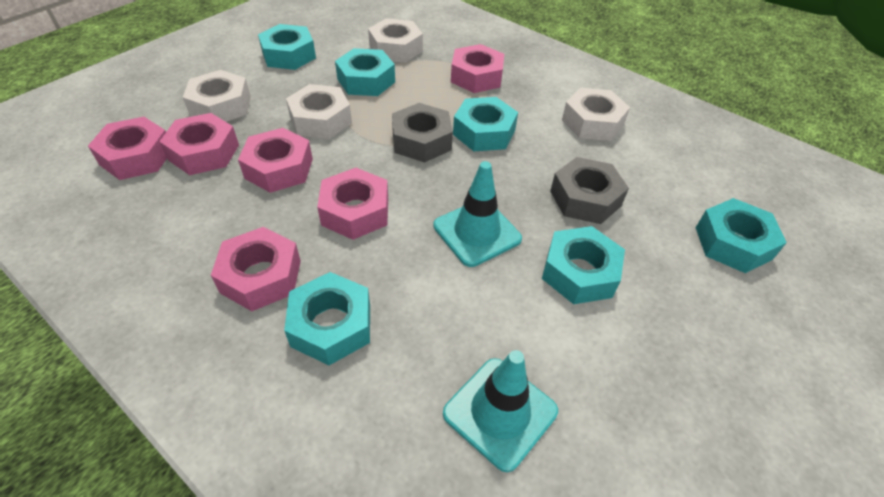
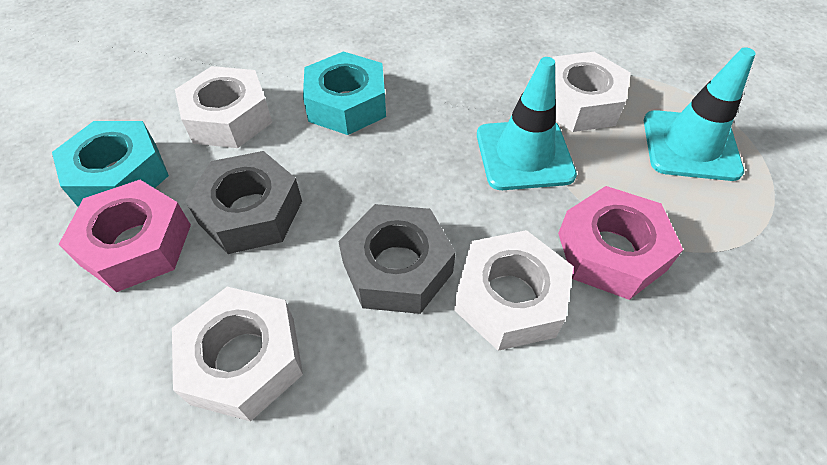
pink nut: [88,117,167,180] [159,113,239,175] [211,227,301,311] [238,128,313,193] [317,168,388,240] [451,44,504,93] = 6 -> [59,180,191,292] [558,186,683,300] = 2
turquoise nut: [258,24,316,70] [284,272,370,365] [335,48,395,96] [453,97,518,151] [542,226,625,304] [696,198,787,273] = 6 -> [52,121,169,207] [303,51,386,135] = 2

